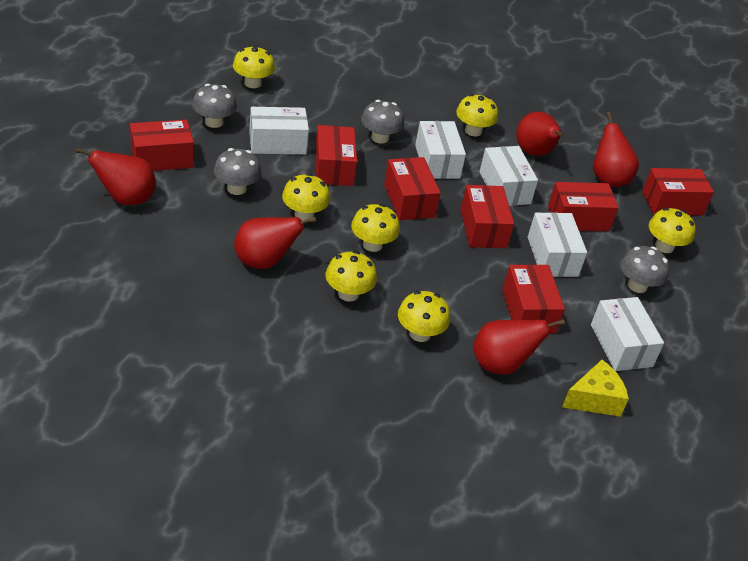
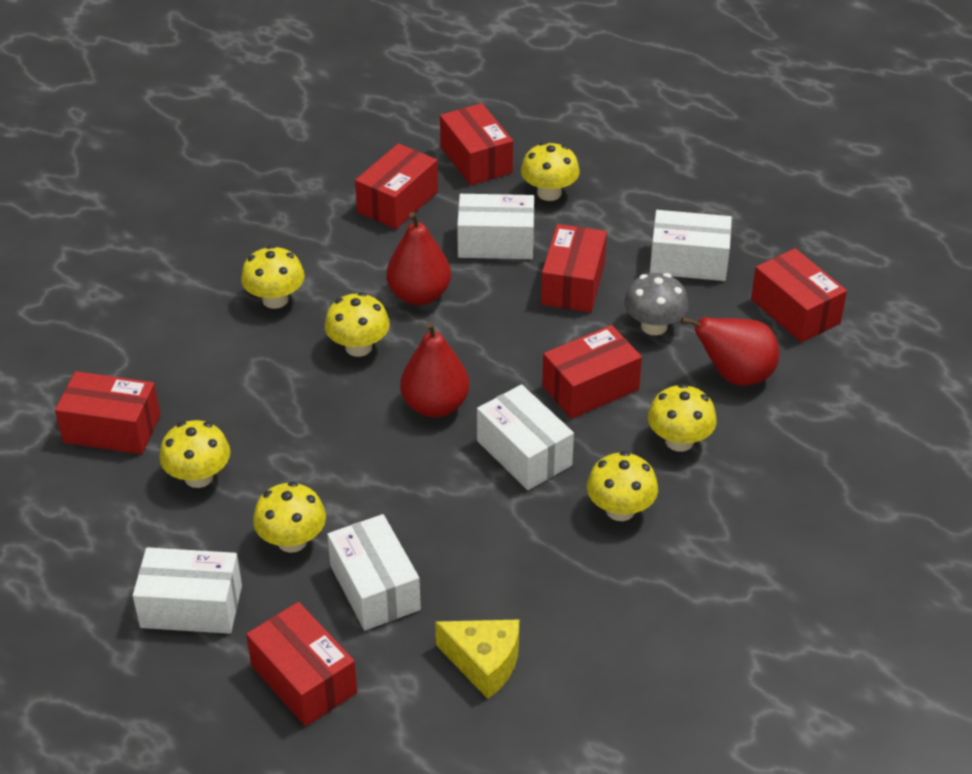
grey mushroom: [192,84,237,128] [214,148,262,195] [361,100,404,144] [620,246,669,293] = 4 -> [624,273,689,335] = 1
red pear: [76,148,156,205] [234,217,316,269] [473,319,565,375] [516,112,564,156] [593,112,639,187] = 5 -> [386,212,451,305] [400,322,469,418] [681,317,779,386] = 3

